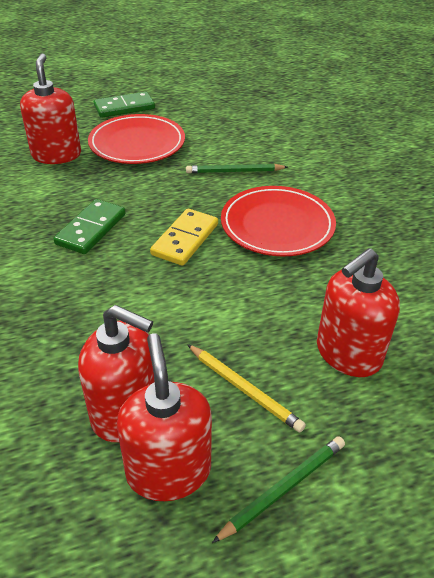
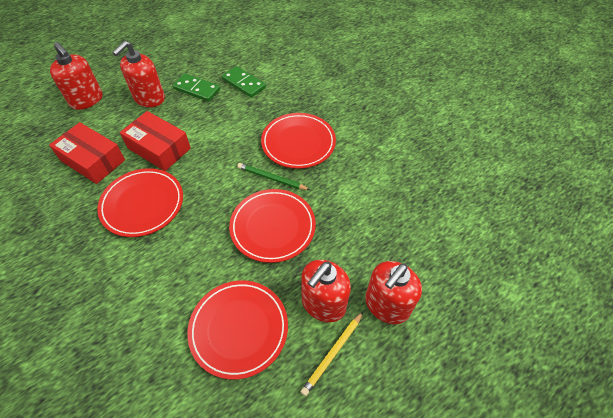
green pencil: [186,164,288,173] [212,436,345,543] = 2 -> [238,163,310,190] = 1
red box: none = 0 -> [49,122,125,184] [120,111,191,171] = 2
red plate: [88,114,185,164] [221,186,336,256] = 2 -> [97,168,183,237] [187,280,288,379] [229,189,316,263] [261,113,336,169] = 4
yellow domino: [150,209,218,266] = 1 -> none = 0

